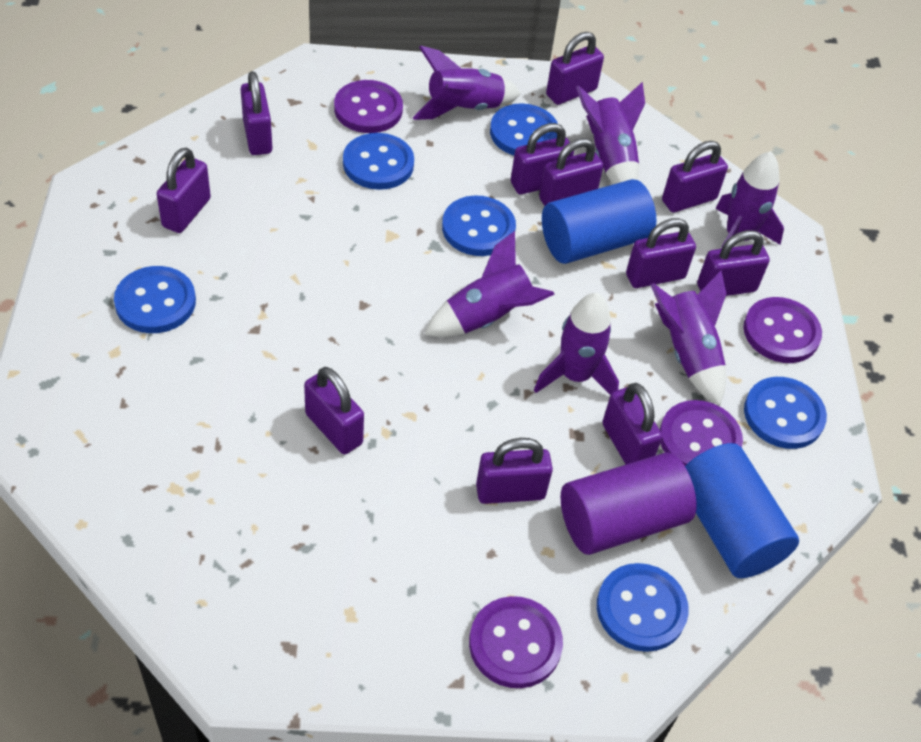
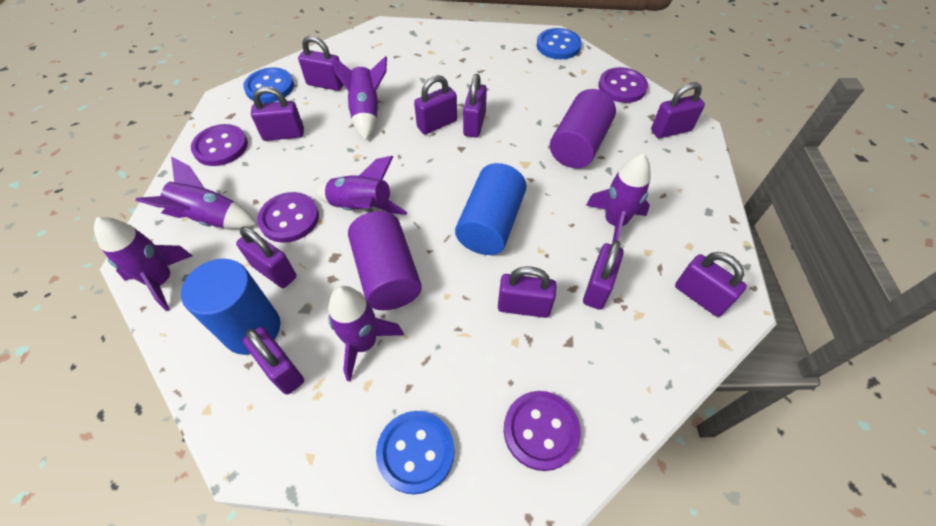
blue button: [114,266,196,333] [343,133,414,190] [442,195,516,256] [490,103,558,156] [597,563,689,652] [744,377,827,449] = 6 -> [243,68,294,103] [376,411,455,494] [537,28,582,59] = 3
purple cylinder: [561,452,697,555] = 1 -> [348,211,422,310] [550,89,616,168] = 2
purple padlock: [157,148,211,233] [241,71,272,155] [304,367,364,454] [476,438,553,504] [511,123,574,194] [539,138,603,206] [546,32,604,105] [602,383,662,464] [626,218,696,288] [662,141,728,212] [697,230,770,296] = 11 -> [236,227,296,288] [243,327,304,395] [251,87,304,141] [298,36,344,91] [414,75,457,134] [463,74,487,138] [498,267,556,318] [583,240,624,310] [651,82,705,138] [675,252,747,317] = 10

